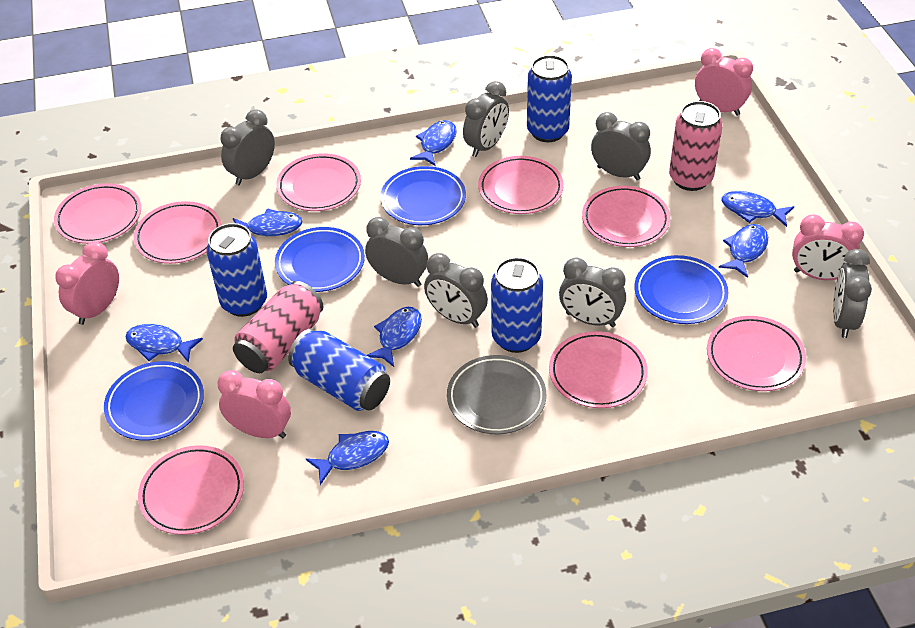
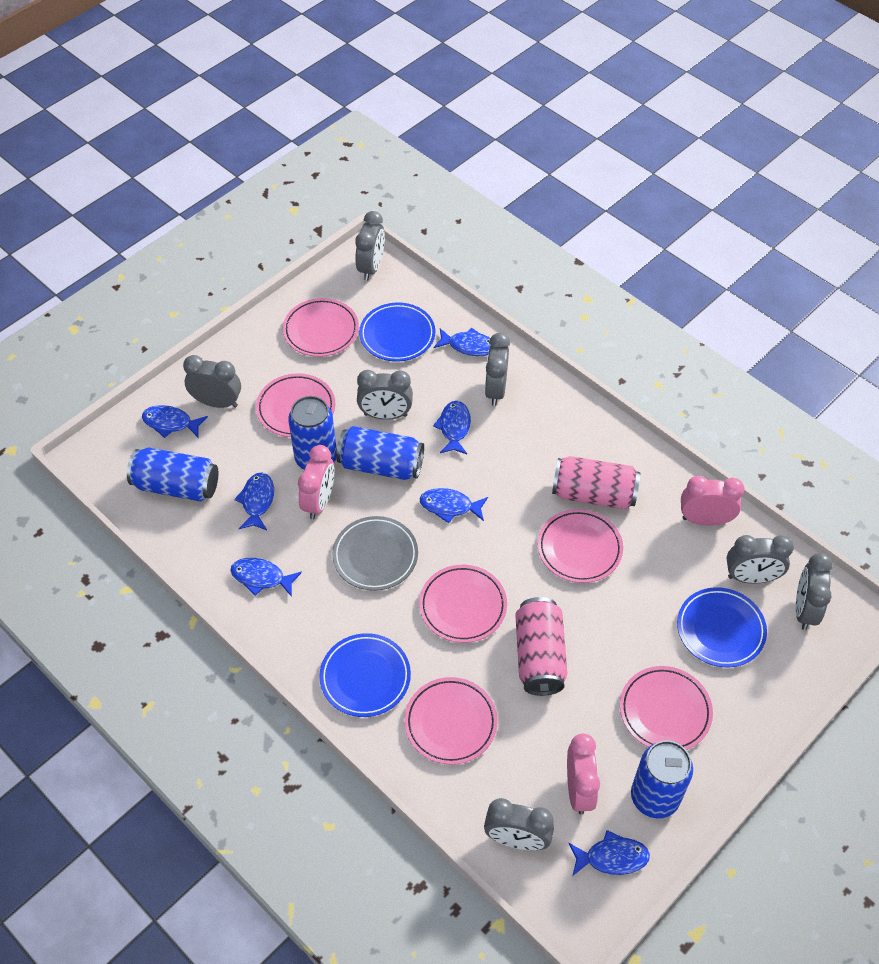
blue plate: [104,361,204,441] [275,227,365,292] [380,166,466,225] [635,255,728,324] = 4 -> [319,633,411,717] [359,303,435,362] [677,587,767,668] = 3
pink clock: [55,242,119,325] [217,370,291,438] [695,48,753,116] [792,214,864,280] = 4 -> [298,445,335,519] [567,734,600,815] [681,476,745,526] = 3
pink plate: [54,183,141,244] [134,201,222,264] [138,445,244,535] [276,153,361,211] [478,156,564,214] [549,331,648,408] [582,186,670,247] [707,316,806,391] = 8 -> [256,373,335,437] [283,298,359,357] [404,677,498,765] [419,565,507,643] [537,509,623,583] [620,666,713,750] = 6

